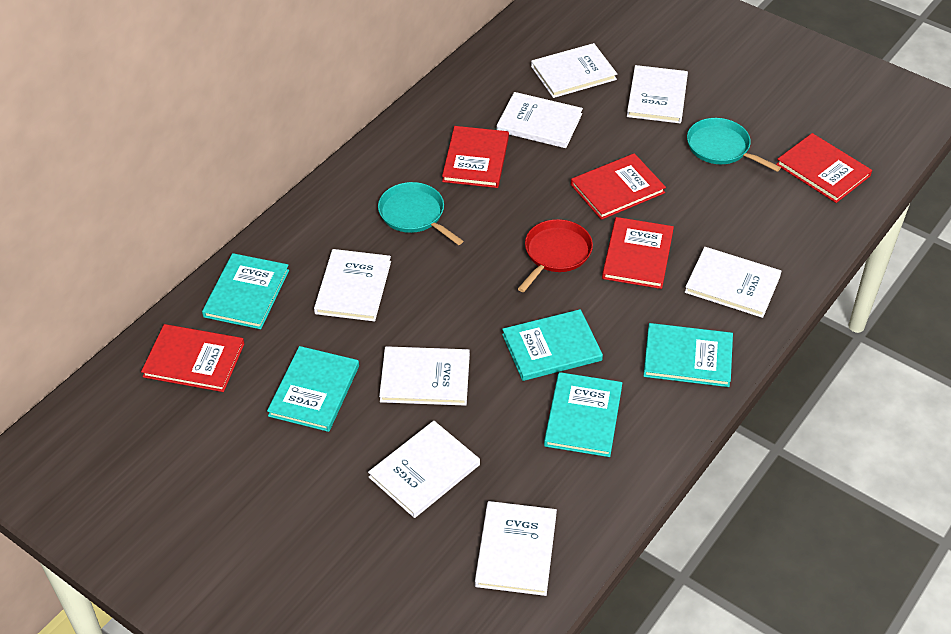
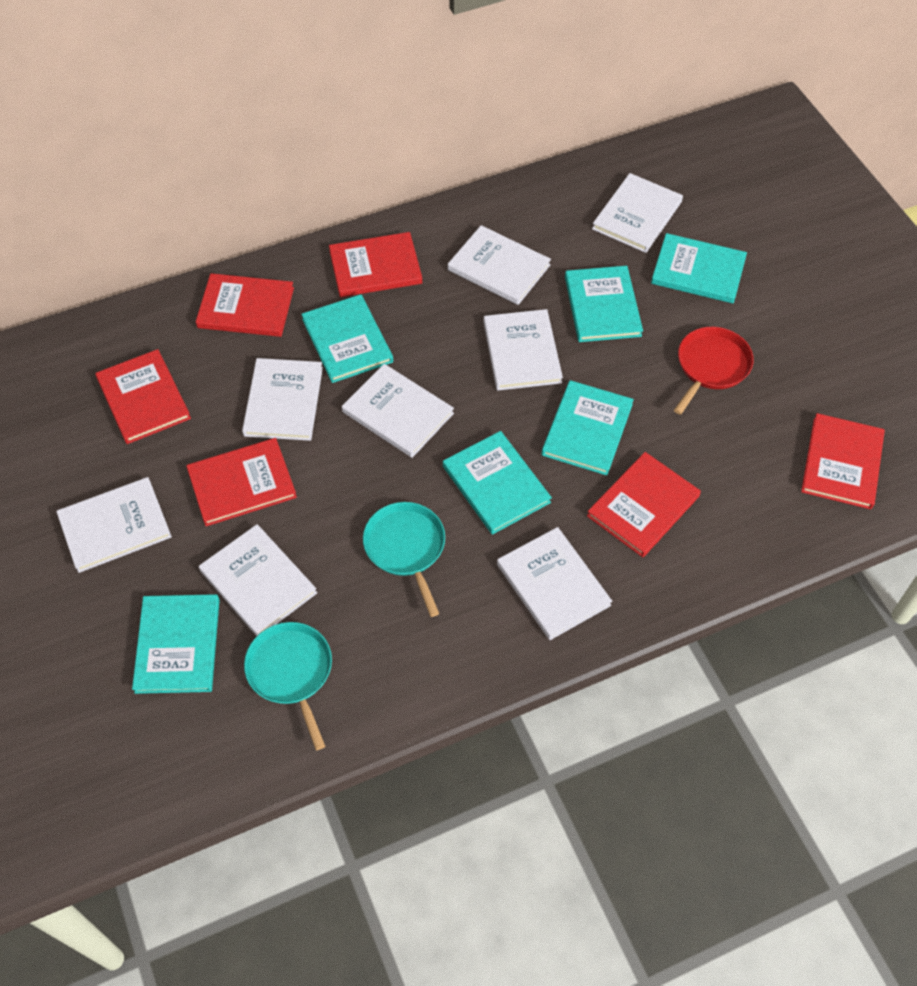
red book: [141,324,244,392] [442,126,509,188] [571,153,666,220] [602,217,674,289] [776,133,872,203] = 5 -> [95,349,191,444] [186,438,297,526] [196,273,294,337] [329,232,422,297] [587,452,701,557] [801,413,885,509] = 6
turquoise book: [202,253,289,329] [267,346,359,432] [502,309,603,381] [544,372,622,457] [643,323,733,387] = 5 -> [132,594,220,694] [301,294,393,383] [443,431,552,535] [542,380,634,475] [565,266,643,342] [651,233,747,303] = 6

